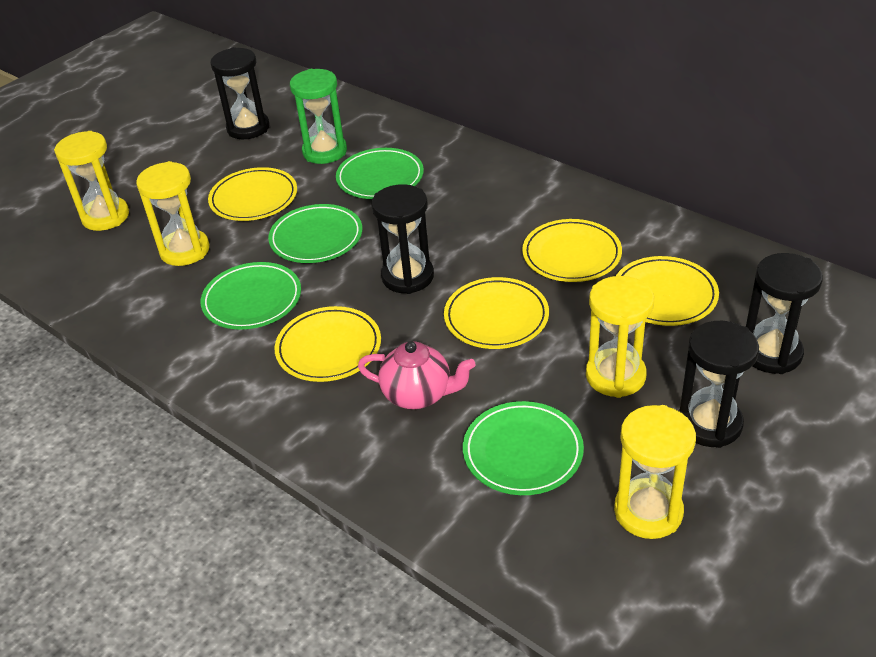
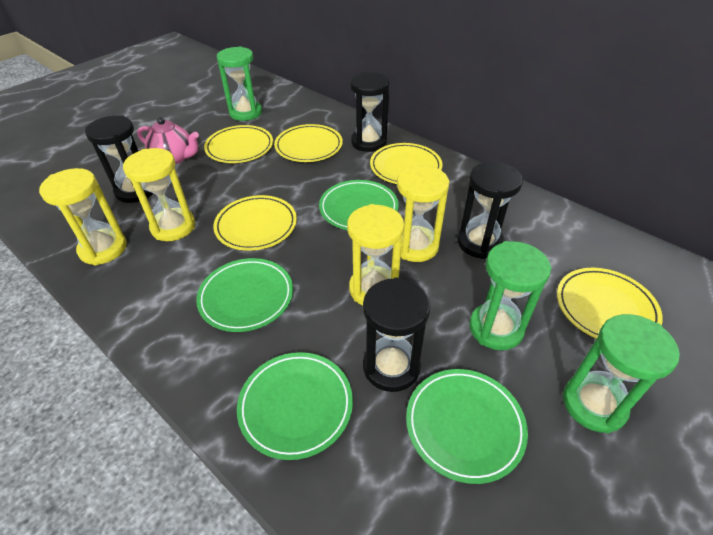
green hourglass: [290,69,347,164] = 1 -> [217,46,262,121] [470,241,551,350] [563,314,680,433] = 3

